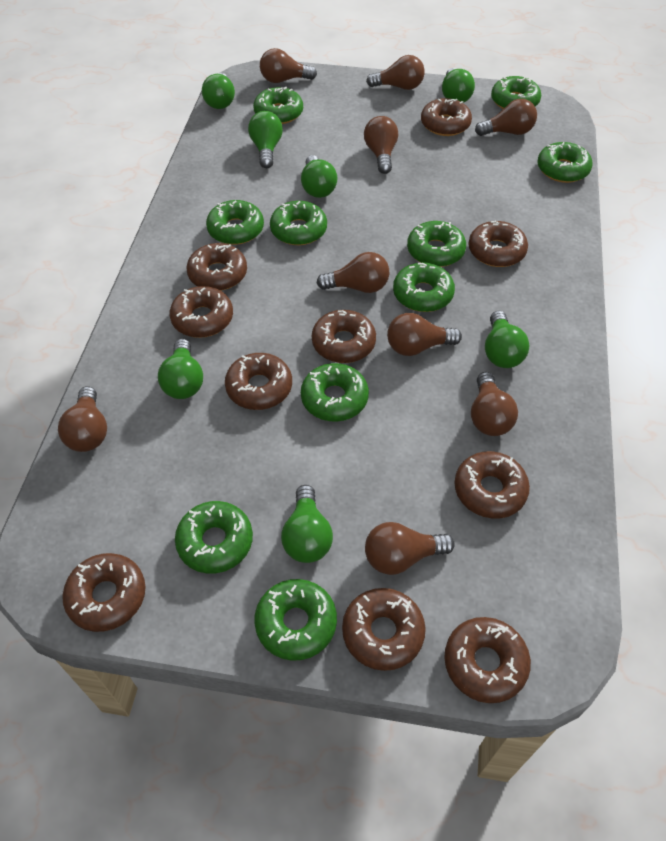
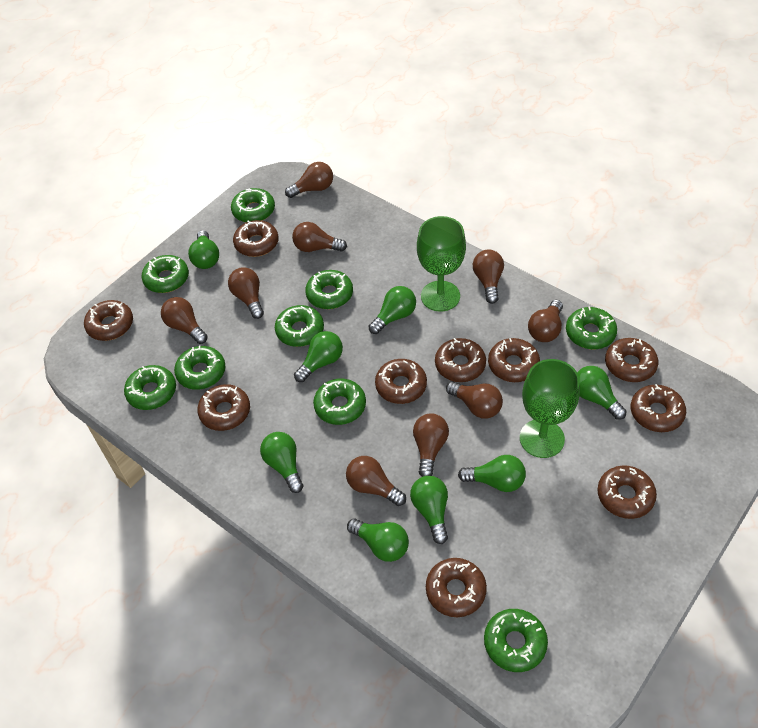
green donut: [175,501,253,574] [206,200,264,245] [253,87,303,124] [254,579,337,661] [270,201,327,245] [301,363,369,421] [393,263,455,312] [407,221,466,267] [491,76,541,109] [537,142,592,183] = 10 -> [124,365,176,410] [142,255,189,293] [174,346,226,390] [231,188,275,222] [275,305,324,347] [305,270,353,309] [313,378,366,425] [484,609,548,672] [566,306,617,349] = 9
green goblet: none = 0 -> [417,216,466,312] [520,359,580,458] = 2
green light bulb: [158,339,203,399] [202,73,235,109] [248,111,283,168] [281,485,333,563] [301,155,337,198] [442,68,475,103] [485,311,529,368] = 7 -> [188,230,219,269] [260,432,303,493] [294,331,343,382] [347,519,409,562] [368,286,416,334] [410,476,448,544] [458,455,526,492] [577,366,627,420] = 8

